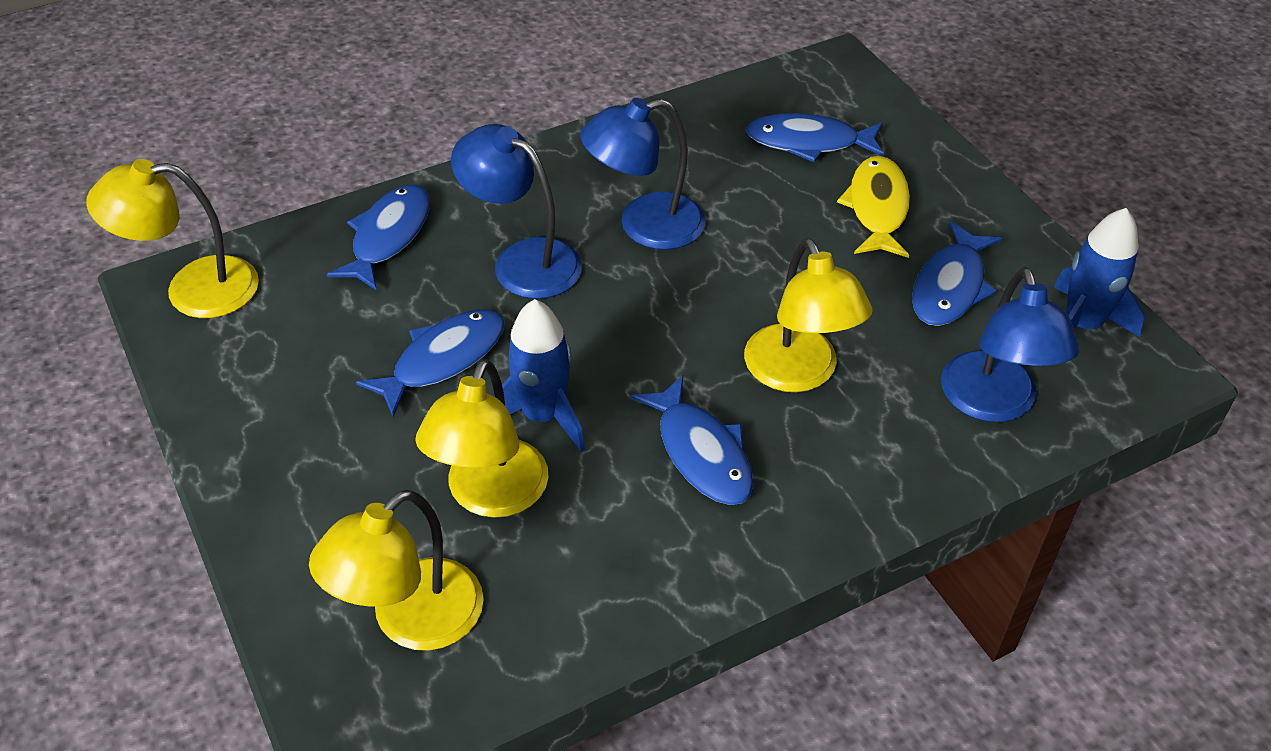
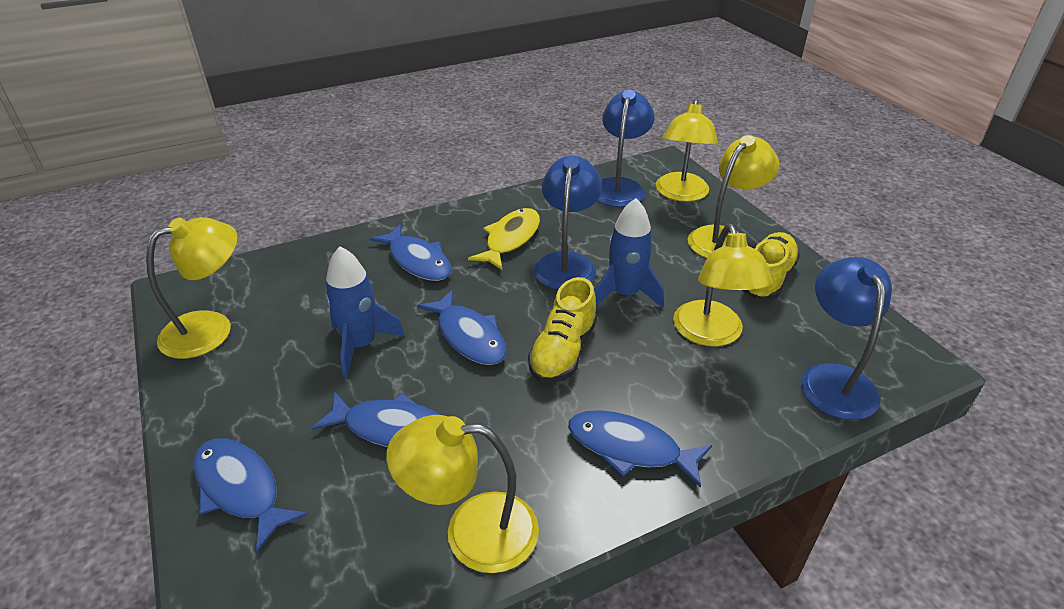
yellow lamp: [86,159,259,318] [309,490,484,651] [415,359,549,518] [744,238,873,392] = 4 -> [146,217,237,359] [386,415,539,573] [656,98,718,202] [673,224,773,347] [688,135,779,258] = 5
yellow shoe: none = 0 -> [528,277,597,383] [743,232,800,300] = 2

